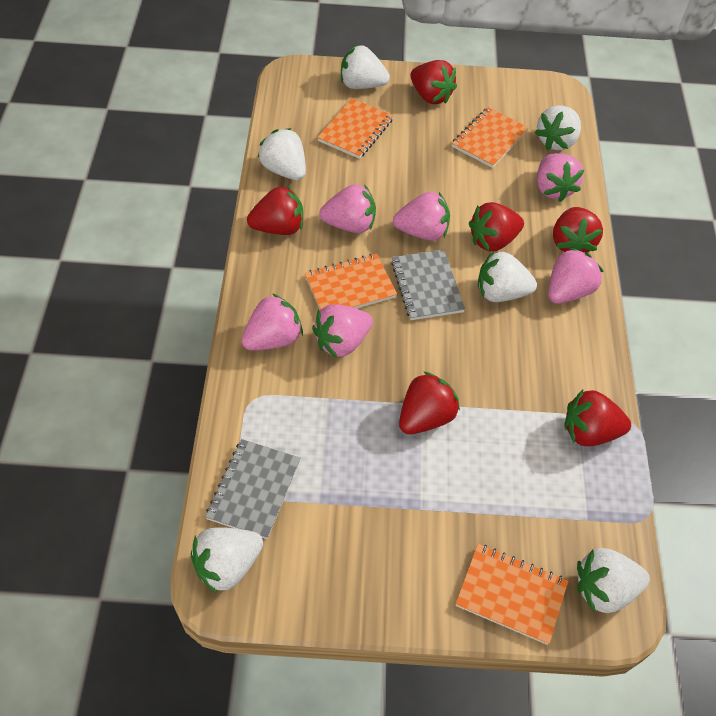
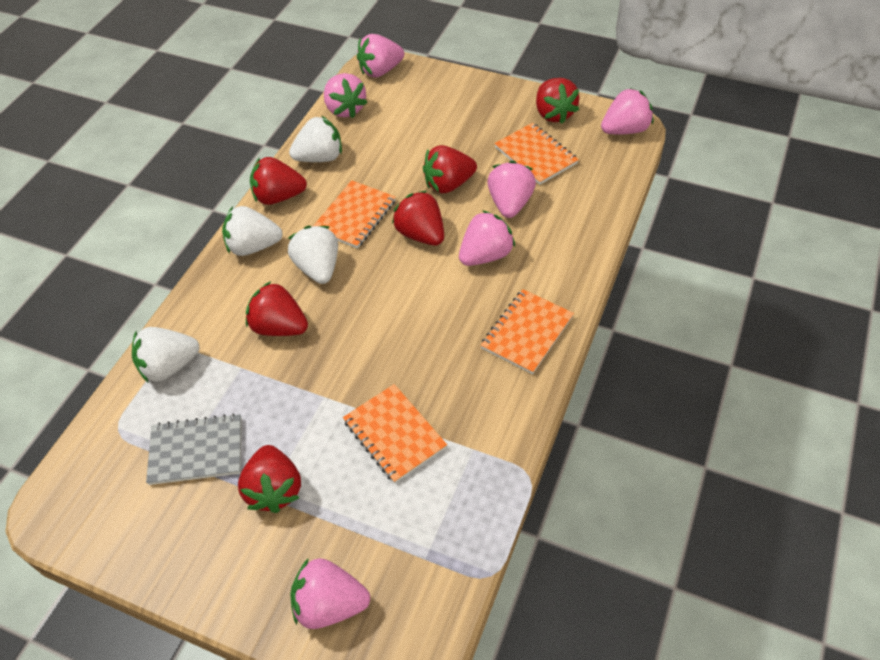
grey notebook: [205,439,301,539] [391,250,465,320] = 2 -> [146,414,242,485] = 1
white strawberry: [191,527,263,594] [258,128,306,180] [341,45,390,89] [478,251,537,302] [535,105,581,150] [577,548,650,613] = 6 -> [132,327,199,382] [222,206,283,256] [288,226,338,284] [289,115,342,162] = 4

